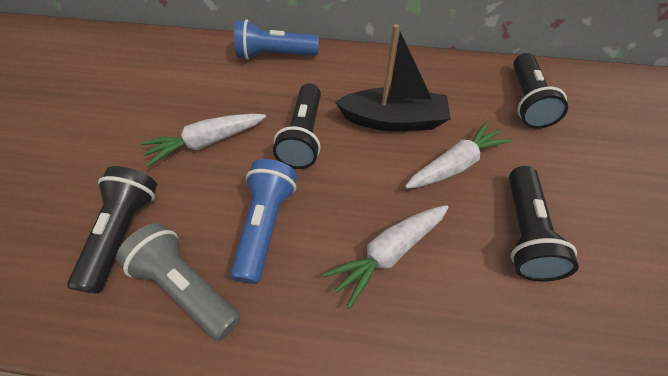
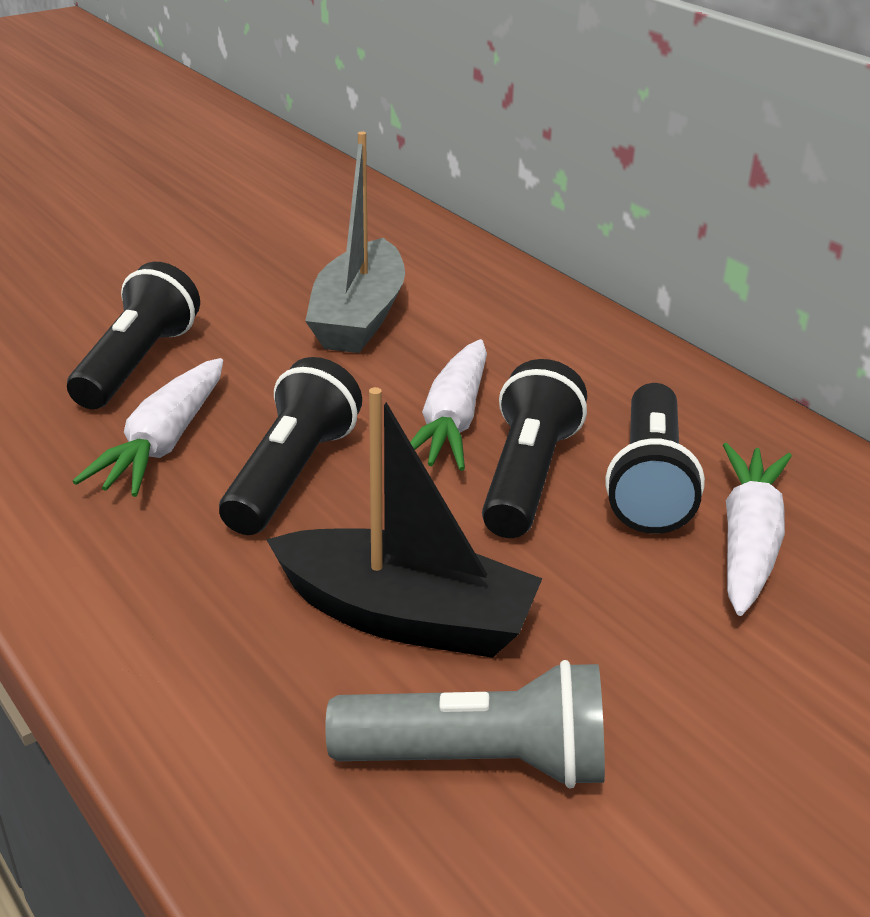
blue flashlight: [230,159,297,284] [234,19,319,60] = 2 -> none = 0
grey boat: none = 0 -> [305,132,405,353] = 1

